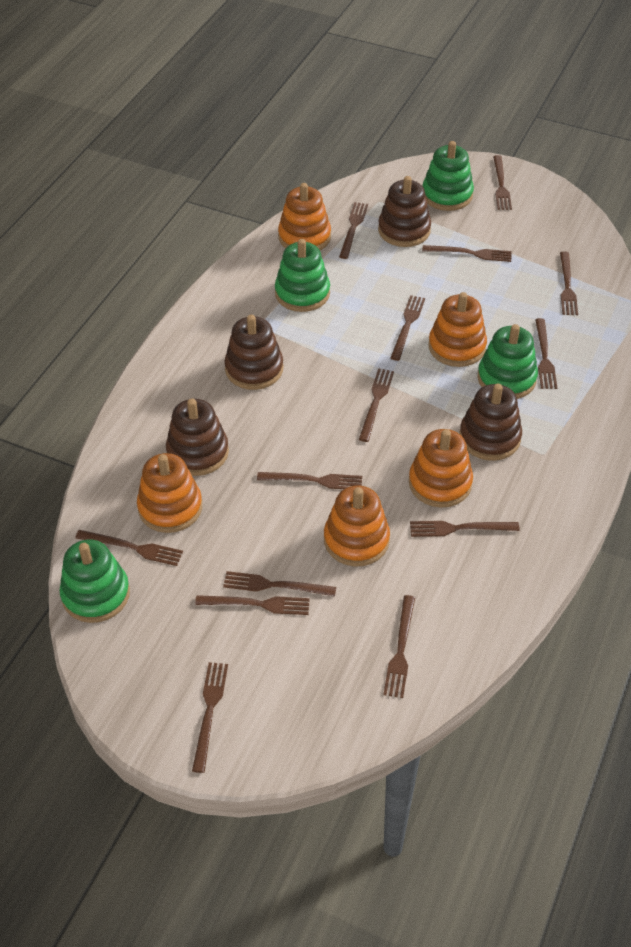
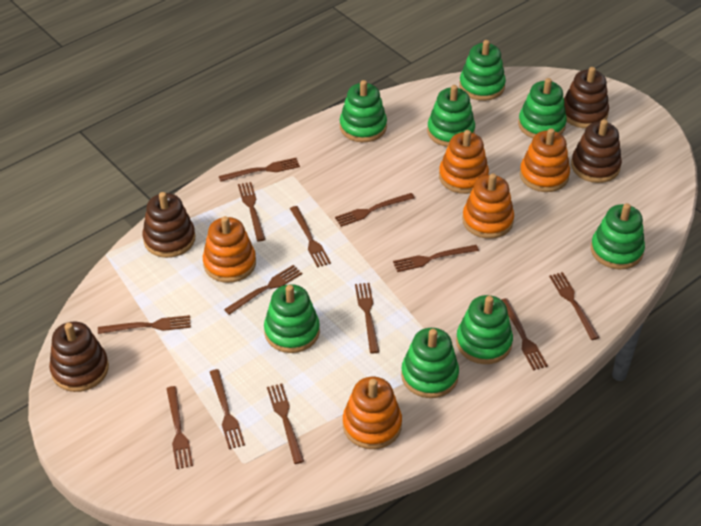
brown fork: [75,530,183,566] [192,662,228,773] [195,595,310,615] [223,571,336,597] [257,472,362,489] [339,202,368,259] [359,368,394,442] [383,595,415,698] [390,295,425,361] [410,521,520,537] [422,245,512,262] [493,155,512,210] [535,318,557,389] [560,251,578,315] = 14 -> [98,315,191,334] [166,386,193,469] [210,369,245,449] [219,158,300,182] [224,265,302,315] [238,182,266,242] [267,384,304,464] [290,206,331,268] [335,193,415,227] [355,283,379,353] [393,245,479,272] [501,298,548,371] [549,272,600,340] = 13
green stacking toy: [60,540,130,623] [275,239,330,312] [422,141,474,211] [477,324,538,399] = 4 -> [264,284,320,353] [340,80,387,142] [401,328,459,398] [427,85,475,147] [456,295,513,364] [459,40,506,101] [518,78,567,138] [591,203,645,270] = 8

